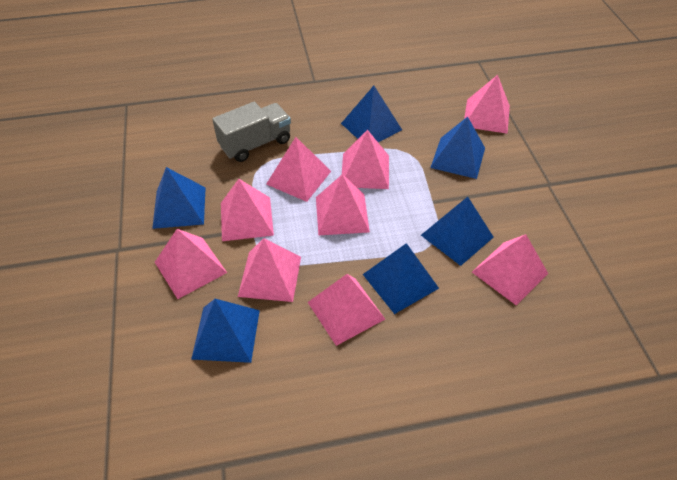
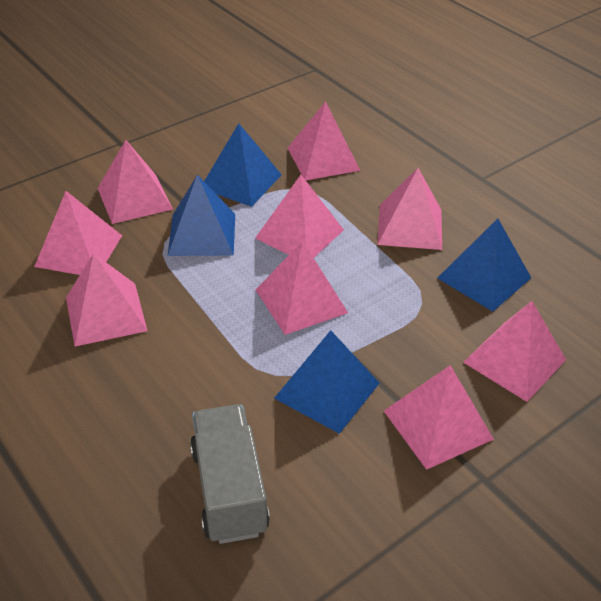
blue pyramid: [152,167,206,229] [191,299,260,363] [341,86,402,142] [363,243,439,314] [421,197,494,266] [430,117,485,179] = 6 -> [168,175,235,256] [204,123,282,207] [274,330,379,434] [438,218,531,312] = 4

